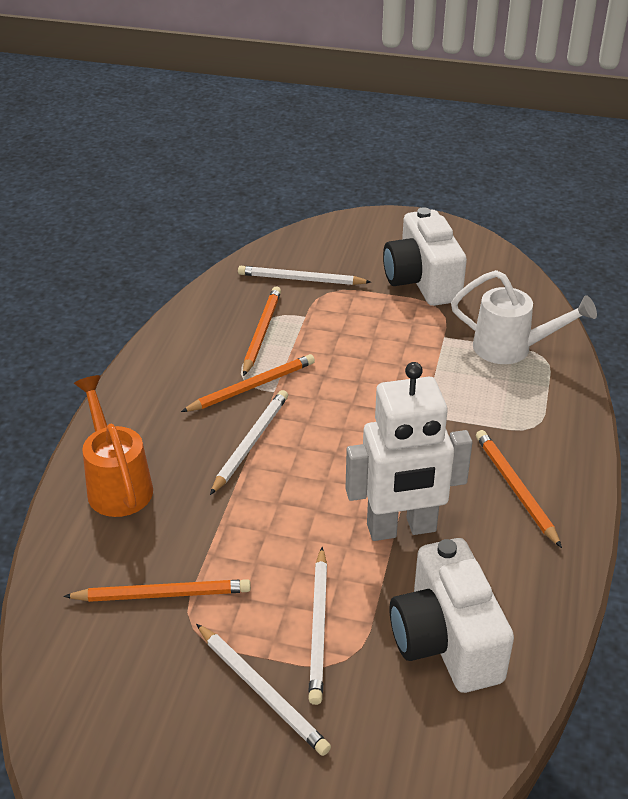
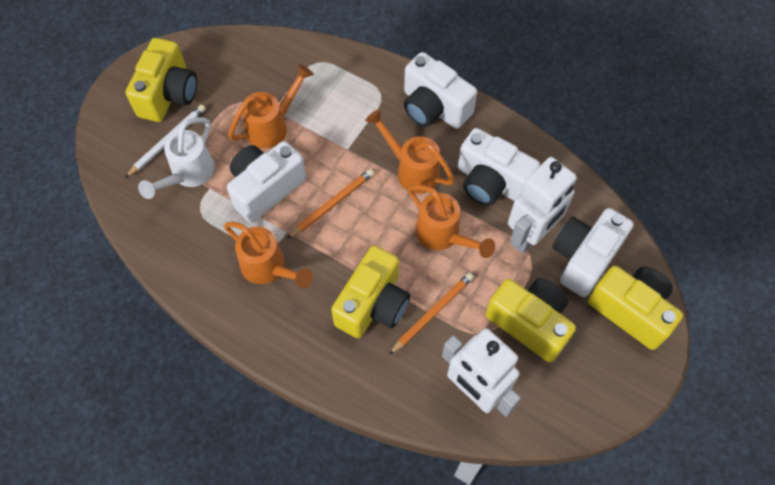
orange pencil: [63,579,251,602] [181,354,315,412] [243,287,281,376] [476,430,562,548] = 4 -> [287,169,374,239] [389,273,474,355] = 2
orange watering can: [74,375,153,517] = 1 -> [224,222,313,289] [228,64,314,149] [365,109,455,194] [408,185,495,258] = 4
white camera: [383,207,467,306] [390,538,514,693] = 2 -> [227,141,306,223] [404,52,477,129] [458,128,540,206] [552,208,633,297] = 4
white pencil: [196,624,331,756] [210,390,288,495] [238,266,371,285] [308,547,327,705] = 4 -> [125,105,206,178] = 1
white robot: [345,362,472,541] = 1 -> [442,328,521,417] [508,157,577,253] = 2
yellow camera: none = 0 -> [126,38,197,122] [331,245,410,338] [486,278,576,362] [588,265,683,350] = 4

